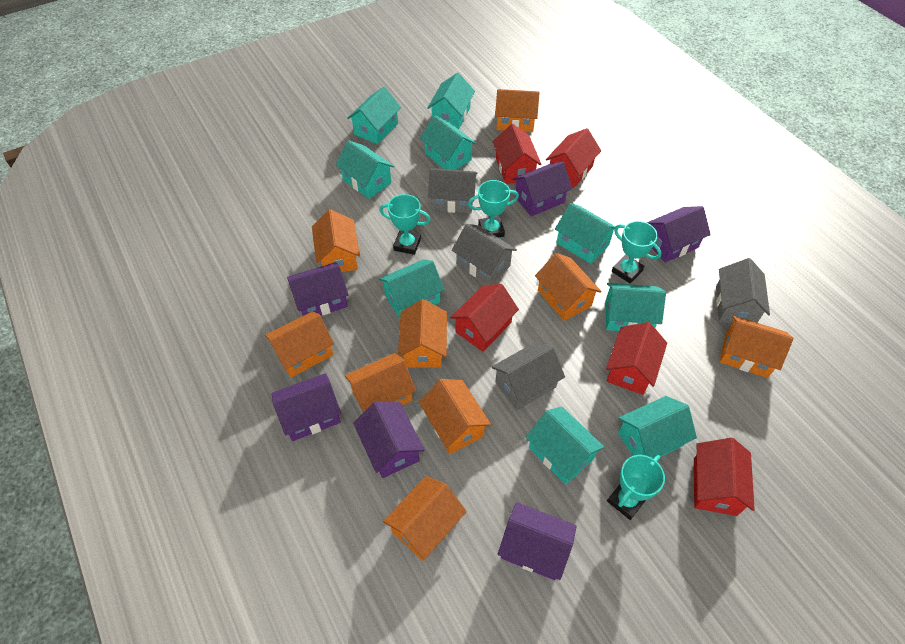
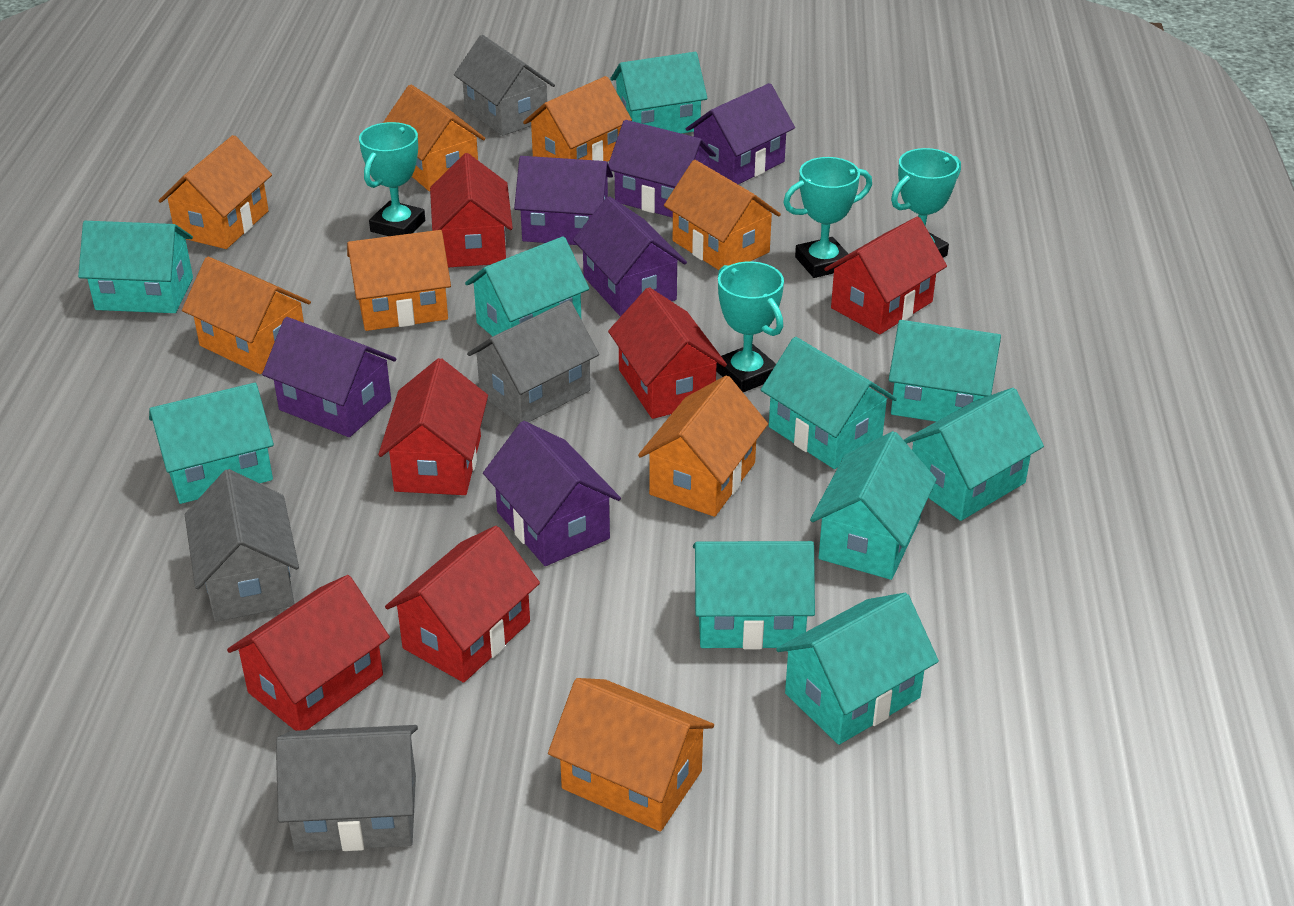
orange house: [265,311,334,377] [312,209,360,272] [345,353,416,413] [383,476,467,561] [398,299,447,368] [419,379,491,454] [495,89,540,132] [535,253,602,321] [720,315,793,378] = 9 -> [158,135,272,249] [182,257,311,374] [347,230,451,331] [383,85,485,191] [523,76,632,162] [548,678,714,832] [638,375,768,517] [664,160,781,270] = 8
red house: [450,284,519,352] [492,124,542,184] [546,128,601,188] [606,322,667,395] [694,438,755,516] = 5 -> [227,575,390,731] [378,358,488,495] [385,526,540,683] [430,153,513,267] [608,287,727,419] [824,217,947,334] = 6
turquoise house: [336,140,394,199] [347,87,401,144] [379,259,444,318] [420,115,477,170] [427,72,475,129] [526,406,604,484] [555,203,616,264] [605,283,666,331] [618,396,697,459] = 9 -> [78,221,193,313] [149,383,274,504] [465,236,589,336] [610,52,707,134] [693,541,815,649] [761,337,897,469] [776,593,939,745] [810,431,937,580] [889,320,1001,422] [904,388,1044,521] = 10

